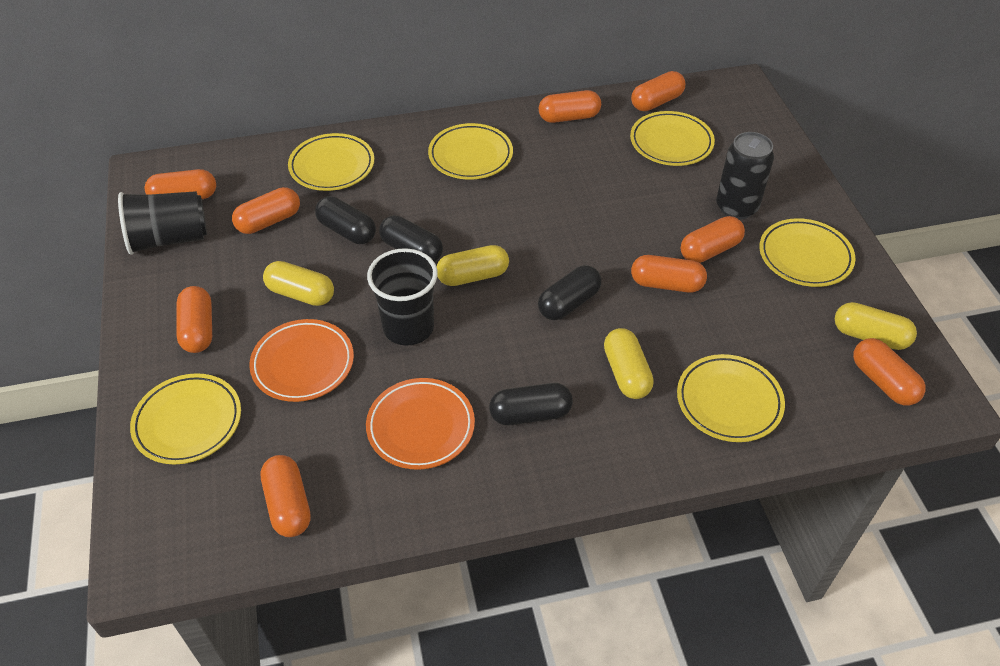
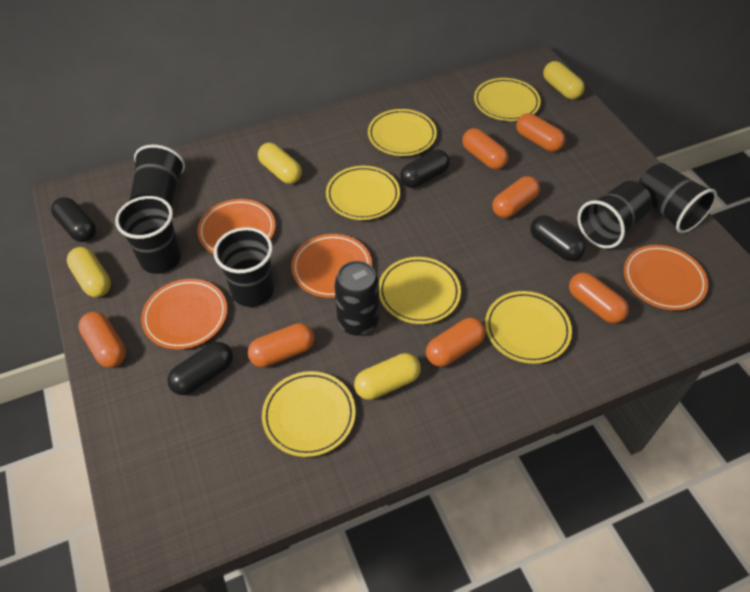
black cup: [118,191,207,255] [367,248,438,346] = 2 -> [115,196,181,274] [129,145,185,207] [214,227,274,307] [578,181,652,249] [639,163,717,233] = 5
orange capsule: [145,169,216,199] [176,286,212,353] [232,187,300,234] [260,455,311,537] [539,90,601,123] [631,71,685,111] [631,255,707,293] [681,216,745,263] [853,338,926,406] = 9 -> [78,312,126,368] [248,323,314,367] [426,318,486,367] [462,128,508,170] [492,176,540,218] [516,113,566,152] [569,272,629,323] = 7
orange plate: [249,319,354,402] [366,378,475,470] = 2 -> [141,279,227,349] [197,199,276,254] [291,234,372,298] [624,245,708,310] = 4

